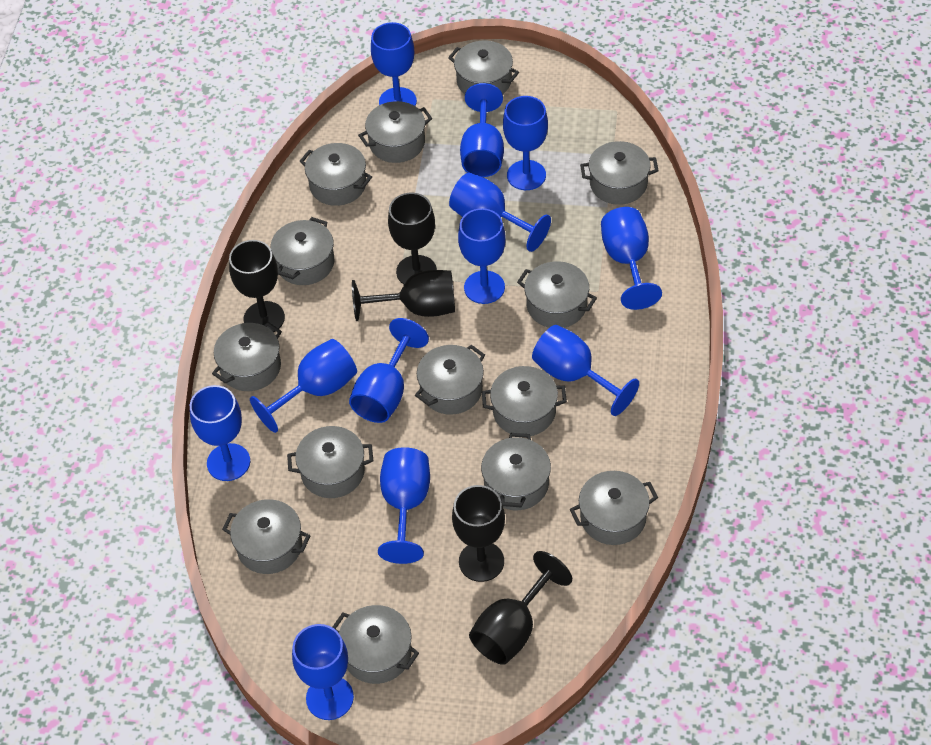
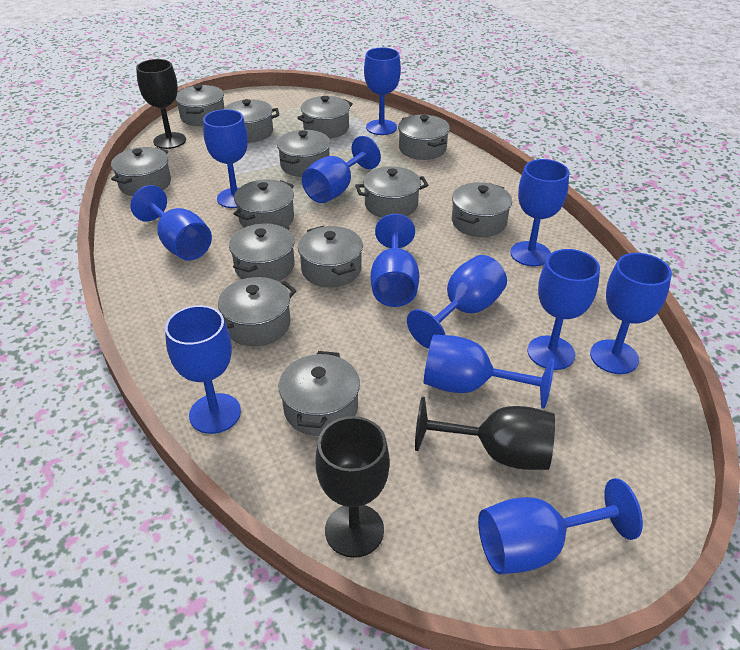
black goblet: [229,240,285,332] [352,270,455,321] [388,193,437,284] [452,485,505,582] [469,551,572,665] = 5 -> [136,59,186,149] [315,416,390,558] [415,397,555,470] = 3
grey pot: [212,322,282,391] [222,499,311,574] [270,217,334,285] [287,426,373,498] [300,143,372,206] [332,605,419,684] [358,101,432,163] [415,345,485,415] [448,41,519,94] [481,433,551,510] [482,366,567,436] [517,261,597,328] [570,471,658,545] [580,141,659,205] = 14 -> [111,147,171,196] [175,84,224,126] [218,277,296,346] [224,99,279,143] [229,223,294,281] [234,179,294,228] [277,130,330,177] [278,351,360,436] [297,96,353,139] [298,226,363,287] [355,166,428,218] [398,115,450,160] [452,182,512,237] = 13

